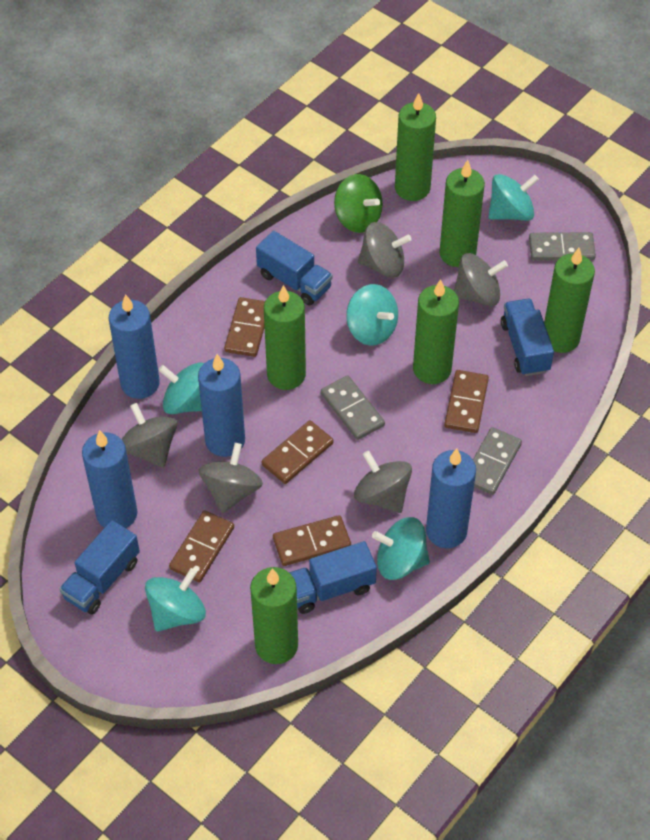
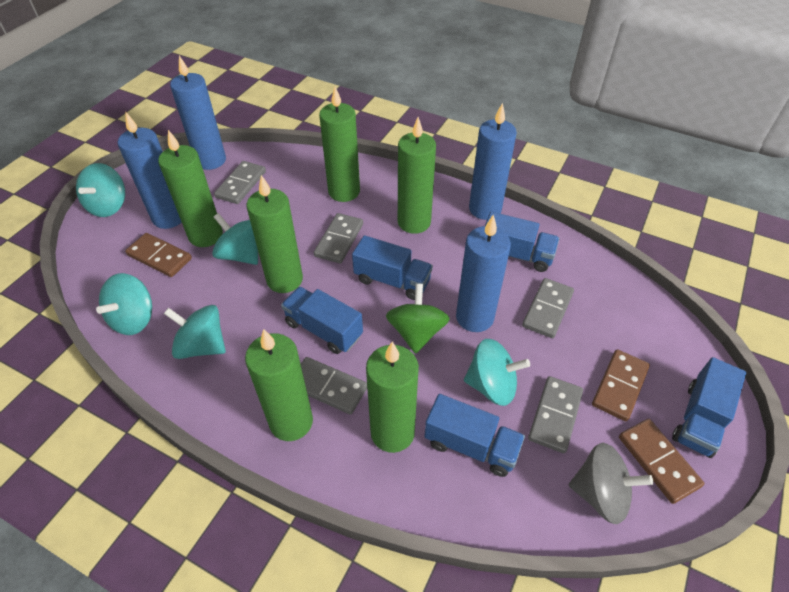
blue truck: [59,520,140,615] [256,231,333,306] [289,541,377,614] [501,299,554,376] = 4 -> [281,287,363,354] [352,235,433,300] [424,394,525,477] [485,212,559,272] [672,357,746,458] = 5
brown domino: [169,510,234,582] [224,297,265,357] [262,420,334,484] [273,515,351,566] [444,370,489,433] = 5 -> [125,233,192,277] [592,349,650,421] [619,419,704,504] = 3
grey domino: [321,375,385,440] [473,427,522,495] [529,232,596,261] = 3 -> [214,161,266,204] [301,357,367,415] [314,213,363,264] [522,278,574,338] [528,376,583,453] = 5
grey spinning top: [122,403,178,468] [199,443,263,513] [354,451,412,513] [358,222,412,277] [454,253,508,306] = 5 -> [569,443,653,524] = 1

